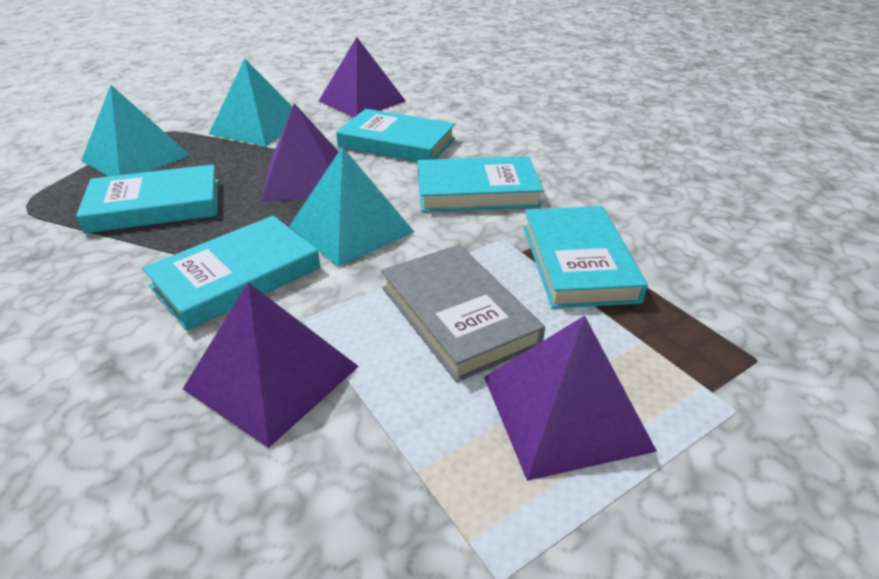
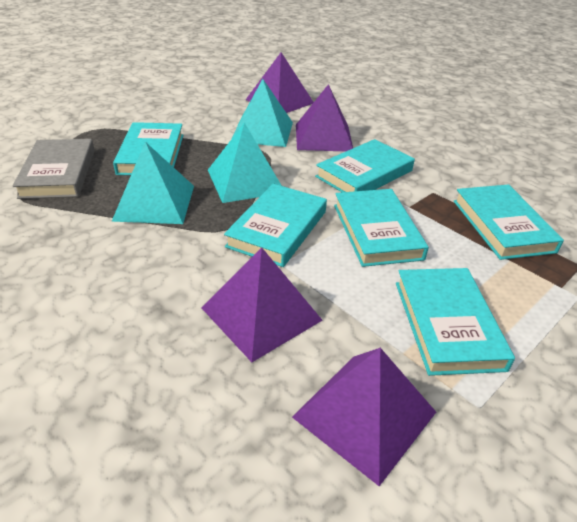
turquoise book: [76,164,219,233] [142,216,320,331] [336,109,455,162] [418,156,544,212] [523,206,648,308] = 5 -> [113,122,184,175] [224,184,327,267] [315,139,415,192] [334,189,429,267] [396,268,515,376] [454,184,564,260] = 6

